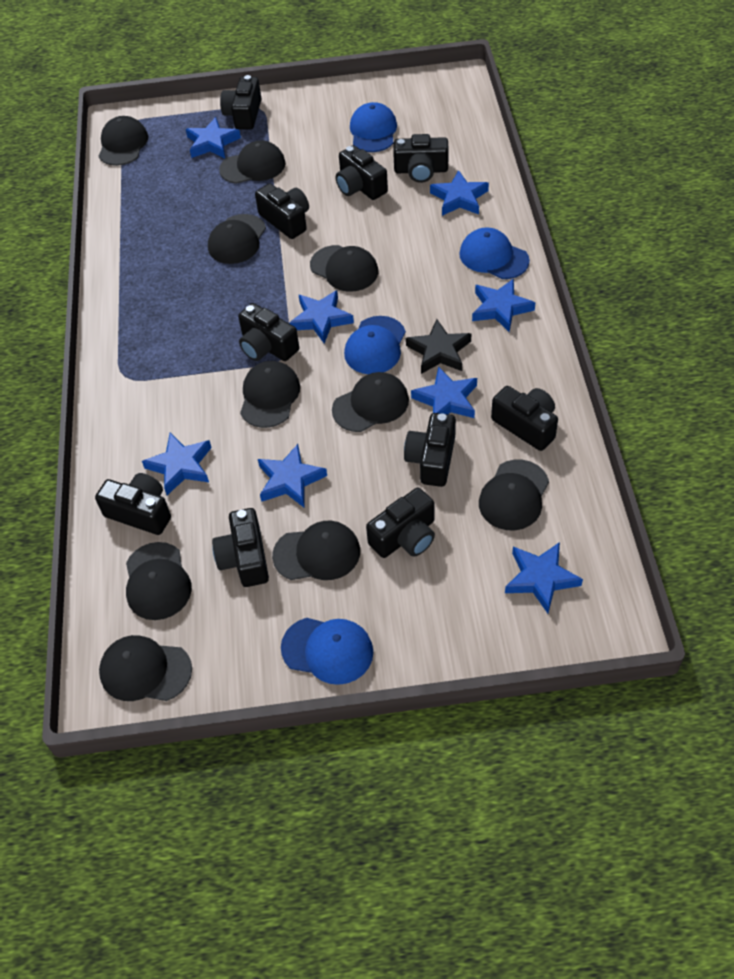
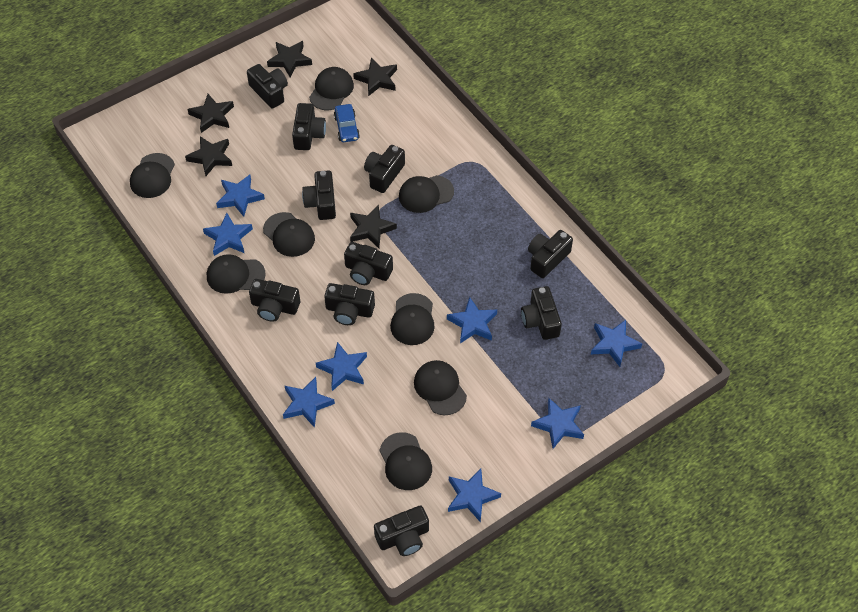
black cap: [99,116,148,166] [99,635,192,701] [126,542,192,620] [208,214,266,264] [219,140,286,184] [240,361,300,428] [272,521,360,580] [310,245,378,292] [332,372,409,432] [479,460,549,530] = 10 -> [130,153,175,198] [207,254,266,294] [263,212,315,257] [309,67,354,110] [380,432,432,490] [390,293,435,345] [399,175,454,213] [414,360,467,415] = 8
black star: [406,319,471,374] = 1 -> [185,136,232,176] [187,94,234,133] [267,41,312,77] [350,205,397,248] [353,58,397,96] = 5
blue cap: [281,618,373,685] [344,316,406,374] [350,102,397,152] [459,227,530,279] = 4 -> none = 0
blue car: none = 0 -> [334,104,360,142] = 1

